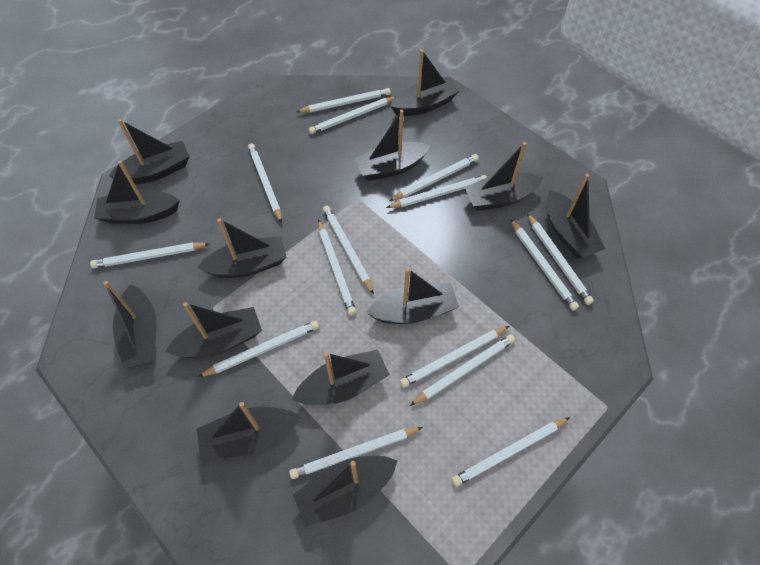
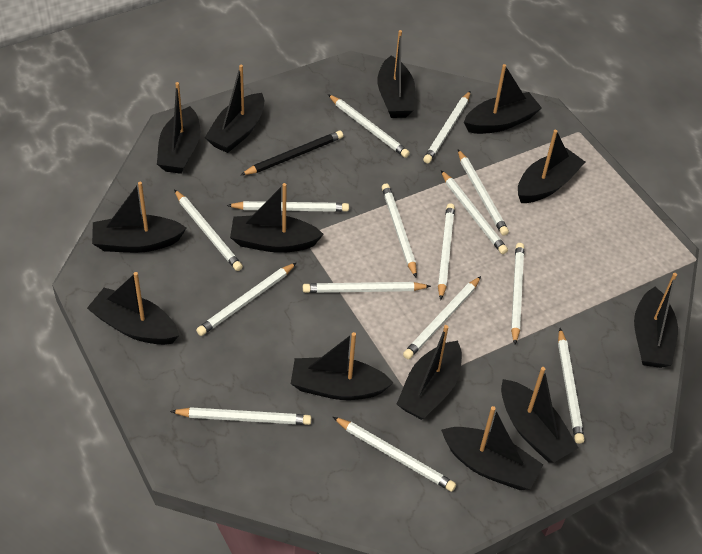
black pencil: none = 0 -> [241,131,343,175] = 1

